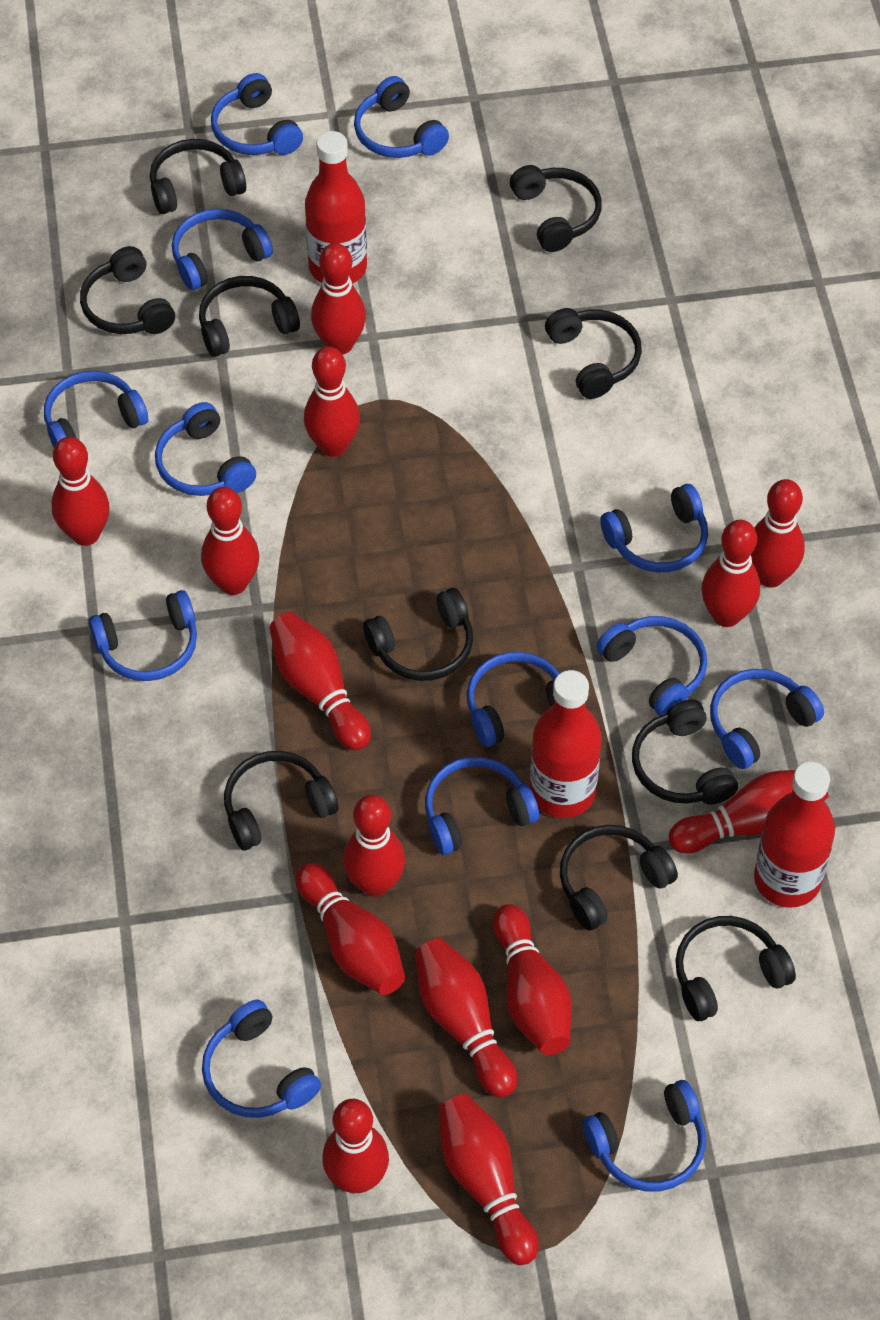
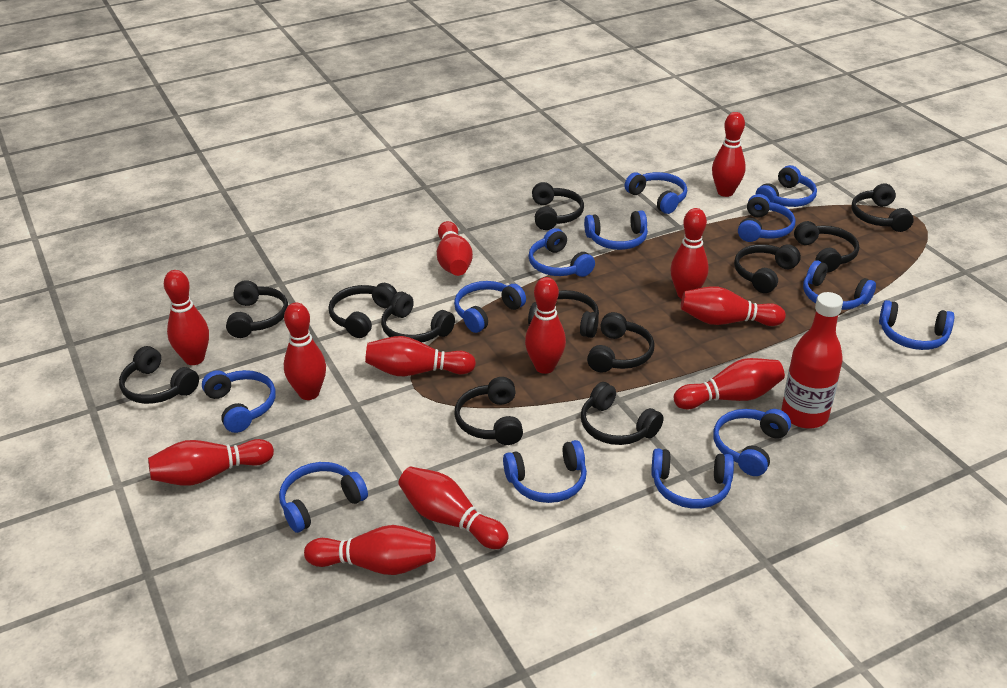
black headphones: [80,246,175,334] [150,139,246,214] [199,276,300,357] [224,751,338,850] [363,588,473,681] [510,165,602,252] [545,308,642,399] [560,825,678,931] [632,699,738,805] [675,916,796,1021] = 10 -> [119,346,199,404] [226,280,288,338] [328,283,397,338] [381,292,455,343] [454,377,523,445] [528,290,599,338] [532,182,584,230] [581,382,664,445] [587,312,655,373] [734,244,801,293] [794,221,859,272] [852,184,914,232] = 12
red bottle: [305,131,367,284] [530,670,601,818] [754,762,835,908] = 3 -> [782,292,843,429] = 1
red bowling pin: [51,437,109,546] [201,487,259,595] [270,612,371,750] [295,863,405,995] [304,346,360,457] [311,243,366,355] [322,1099,389,1193] [343,795,405,897] [415,938,517,1098] [439,1094,539,1265] [493,904,572,1055] [669,770,829,854] [701,520,760,627] [751,479,805,588] = 14 -> [148,439,274,486] [164,270,209,365] [284,302,326,400] [304,525,436,575] [365,336,476,376] [398,467,509,549] [437,221,473,276] [525,277,566,374] [670,208,709,299] [674,358,785,409] [681,286,786,326] [712,112,746,197] = 12

